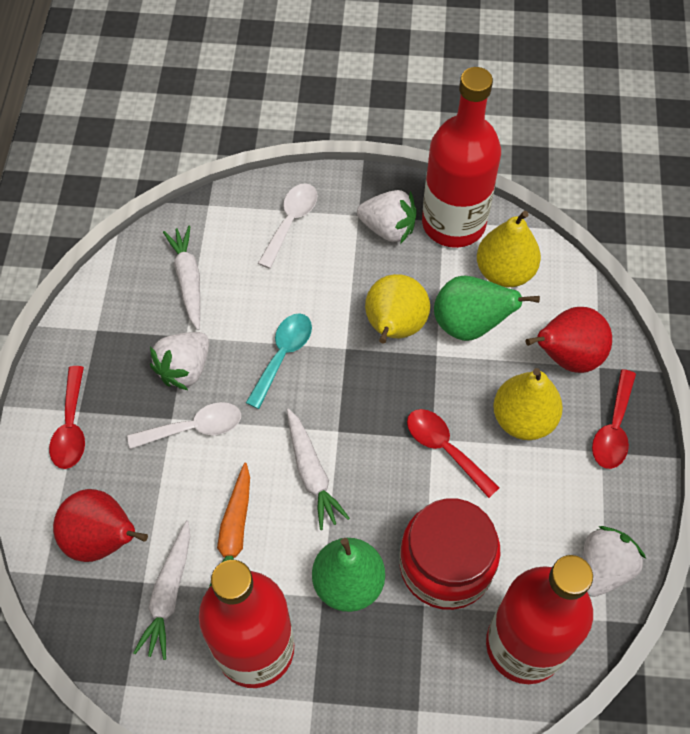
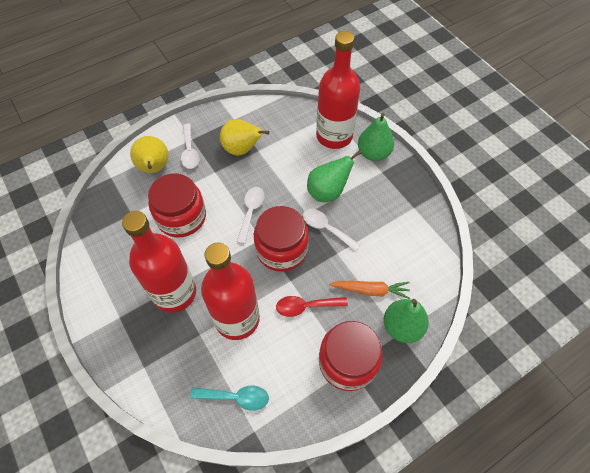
green pear: [312,538,385,612] [434,275,540,341] = 2 -> [307,150,362,202] [358,113,394,161] [384,299,429,343] = 3
red jar: [400,498,501,610] = 1 -> [148,173,206,238] [254,206,309,272] [319,321,383,391] = 3
red pear: [53,489,148,562] [525,307,612,373] = 2 -> none = 0
red spoon: [49,366,85,469] [407,409,500,498] [592,369,636,469] = 3 -> [276,296,348,317] = 1
white carrot: [133,520,190,660] [163,226,200,330] [287,408,350,530] = 3 -> none = 0
white spoon: [127,402,241,449] [258,183,318,269] = 2 -> [181,124,199,169] [237,187,265,244] [303,209,360,251] = 3
white strawberry: [150,332,209,390] [357,190,417,244] [582,526,646,597] = 3 -> none = 0
yellow pear: [365,274,430,343] [477,211,541,287] [493,368,563,440] = 3 -> [130,136,168,173] [220,119,269,156] = 2

